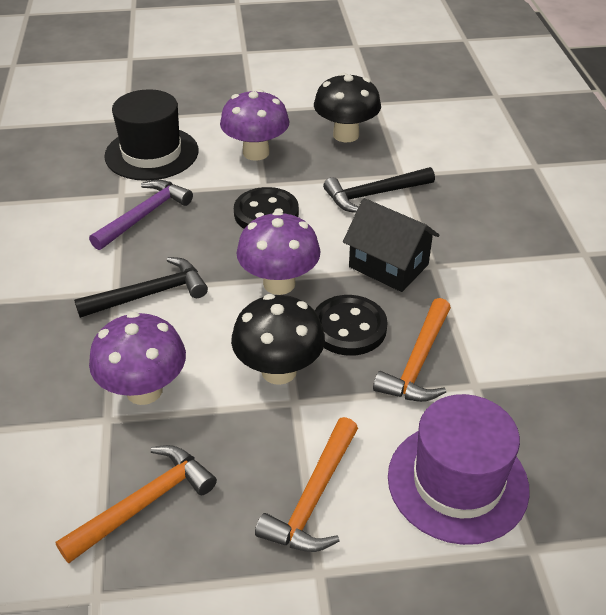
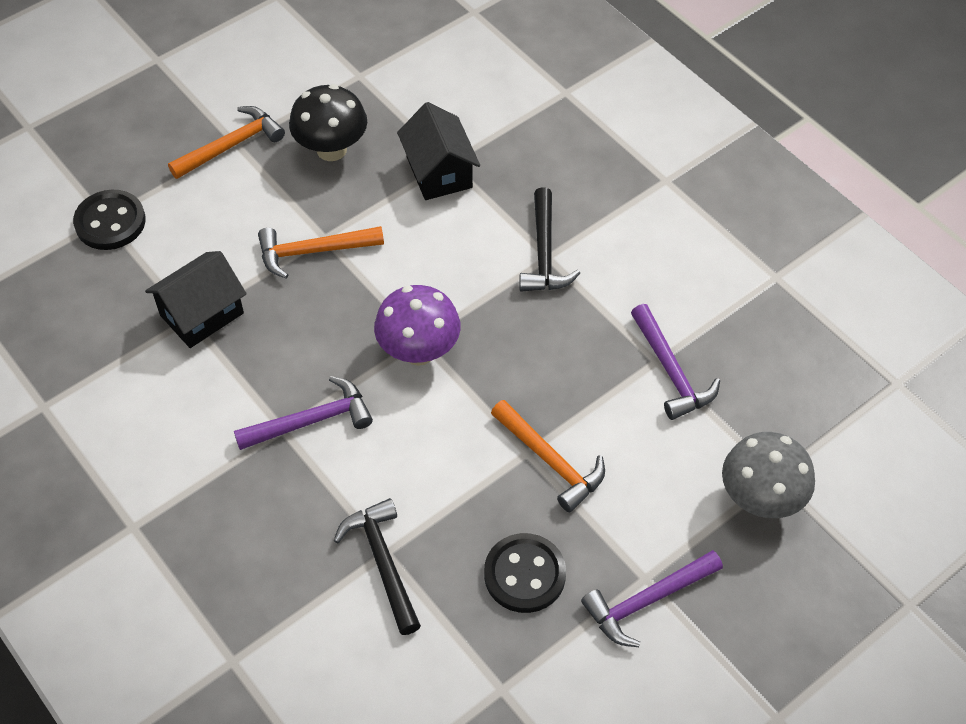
black hat: [104,89,198,181] = 1 -> none = 0
black house: [343,198,440,292] = 1 -> [145,251,247,348] [397,102,480,200] = 2
black mushroom: [231,294,325,385] [314,73,381,142] = 2 -> [289,84,367,161] = 1
grey mushroom: none = 0 -> [722,432,815,518] = 1
purple hammer: [89,180,193,250] = 1 -> [234,376,373,450] [581,550,723,647] [631,304,720,420] = 3
purple hat: [388,394,530,545] = 1 -> none = 0
purple mushroom: [89,312,186,405] [220,89,289,161] [236,211,320,295] = 3 -> [374,285,461,366] = 1

